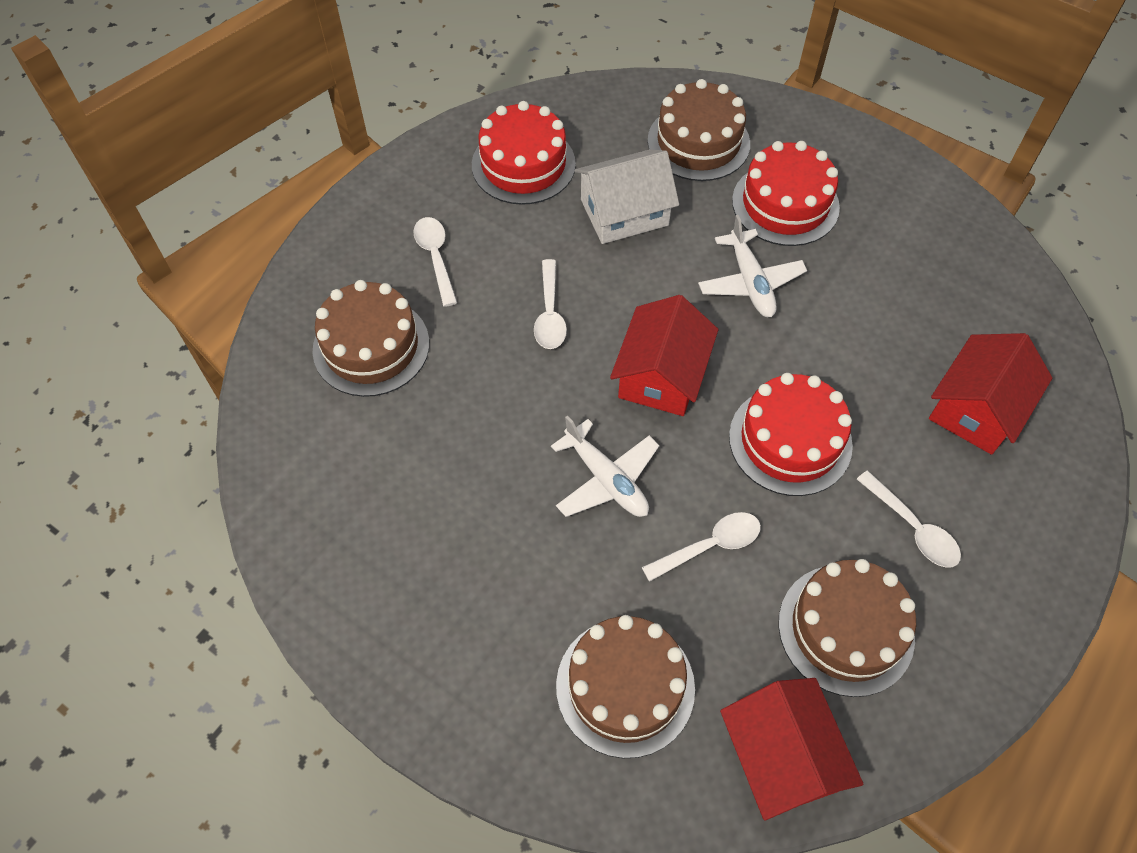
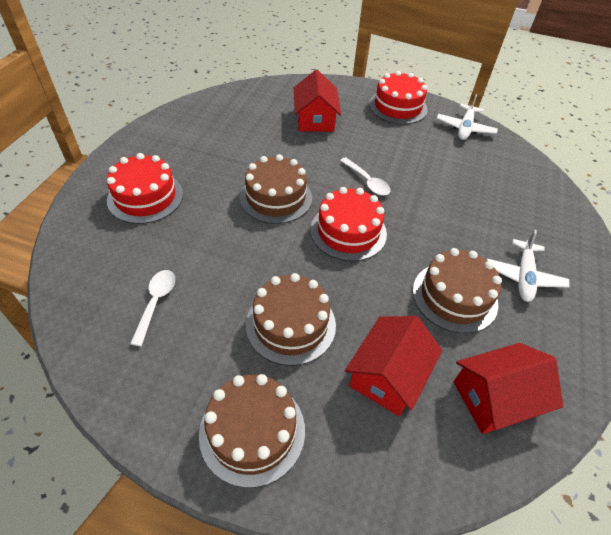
white house: [575,149,679,244] = 1 -> none = 0
white spoon: [413,217,457,307] [534,259,567,349] [642,512,761,582] [857,471,961,568] = 4 -> [130,270,175,346] [340,157,391,196] = 2

